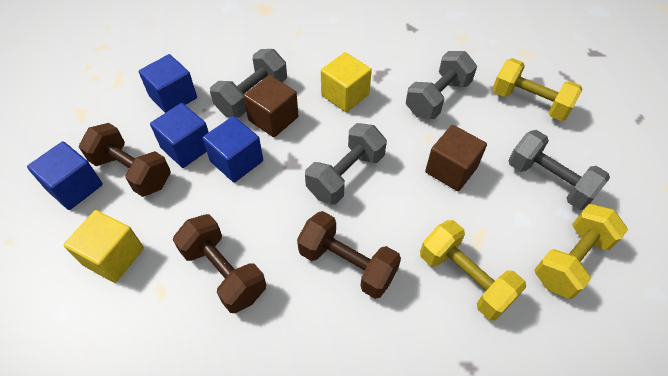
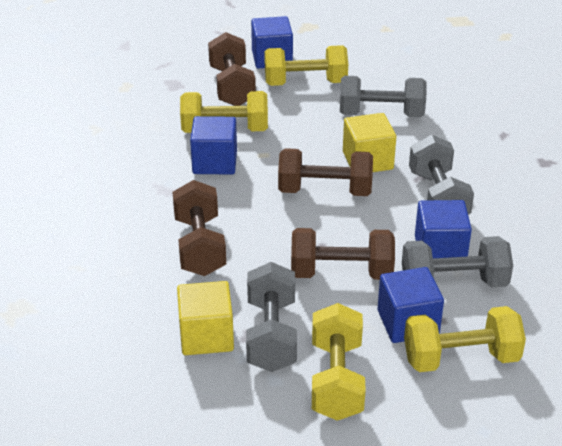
brown cube: [243,75,298,137] [425,125,487,191] = 2 -> none = 0
brown dumbbell: [79,123,171,197] [173,214,266,313] [297,211,401,299] = 3 -> [173,180,226,276] [208,32,256,106] [278,148,373,196] [291,228,395,280] = 4
yellow dumbbell: [420,220,526,320] [492,58,582,121] [534,204,628,299] = 3 -> [180,91,268,133] [264,45,348,86] [312,303,366,421] [404,306,526,372] = 4

